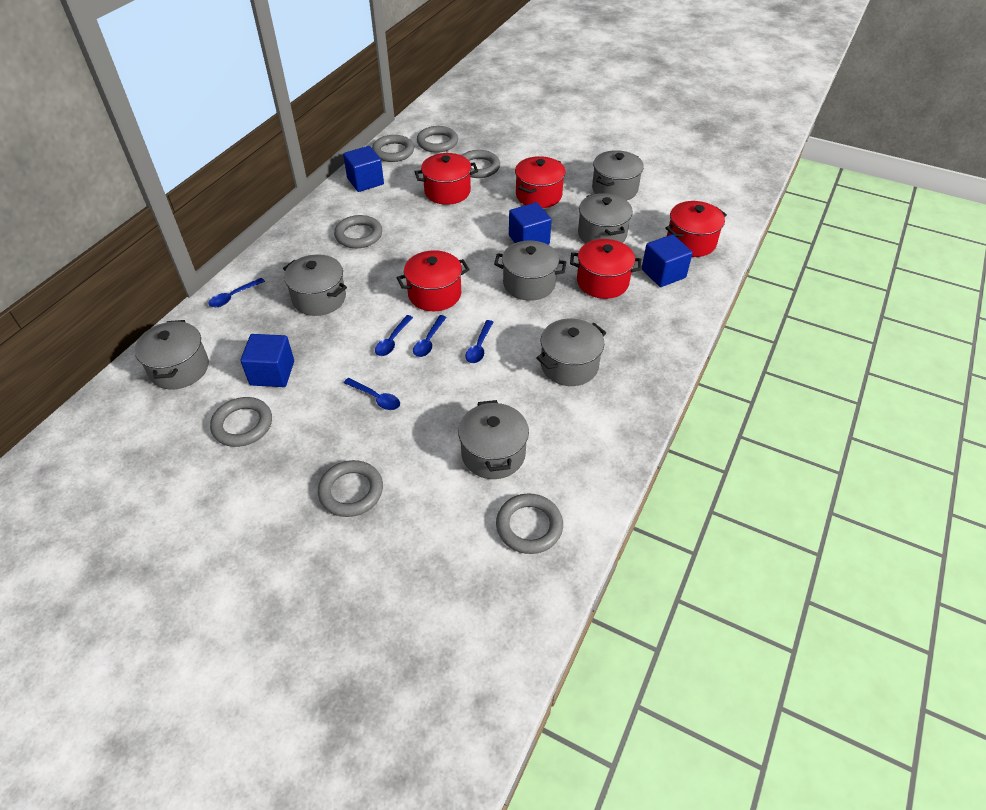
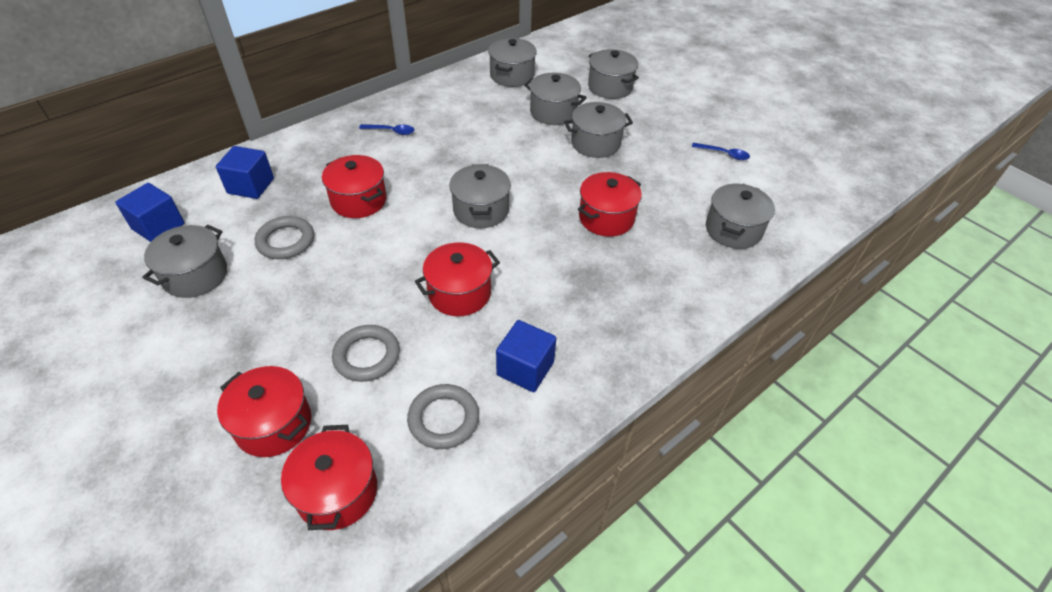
blue cube: [240,334,294,387] [343,146,384,192] [509,202,552,245] [642,234,693,287] = 4 -> [115,183,184,242] [216,146,274,199] [496,320,557,392] = 3
blue spoon: [209,278,265,307] [344,378,400,410] [375,315,413,356] [413,315,447,357] [465,320,493,363] = 5 -> [359,124,415,135] [692,143,750,160] = 2
grey ring: [210,397,272,447] [318,460,383,517] [334,215,382,248] [372,135,414,162] [417,126,458,153] [461,150,500,178] [496,493,563,554] = 7 -> [255,216,314,259] [332,325,400,382] [407,384,479,449] = 3

